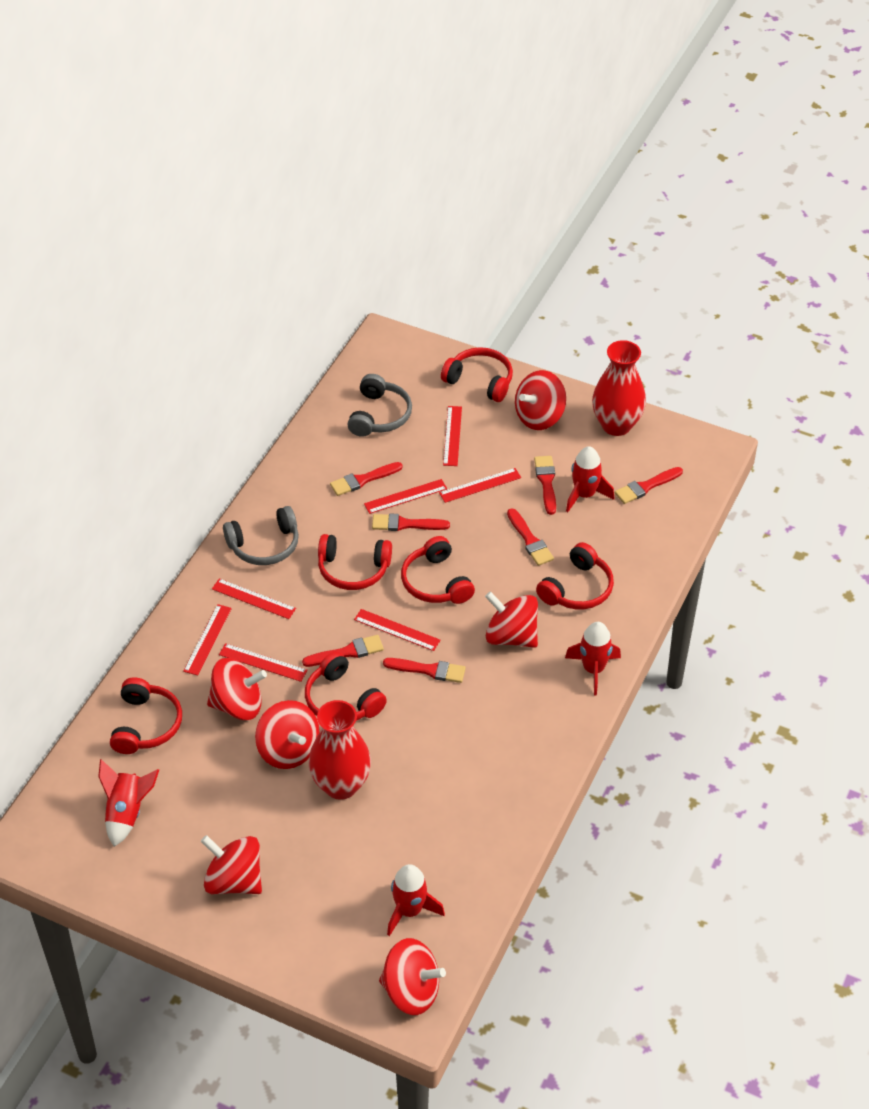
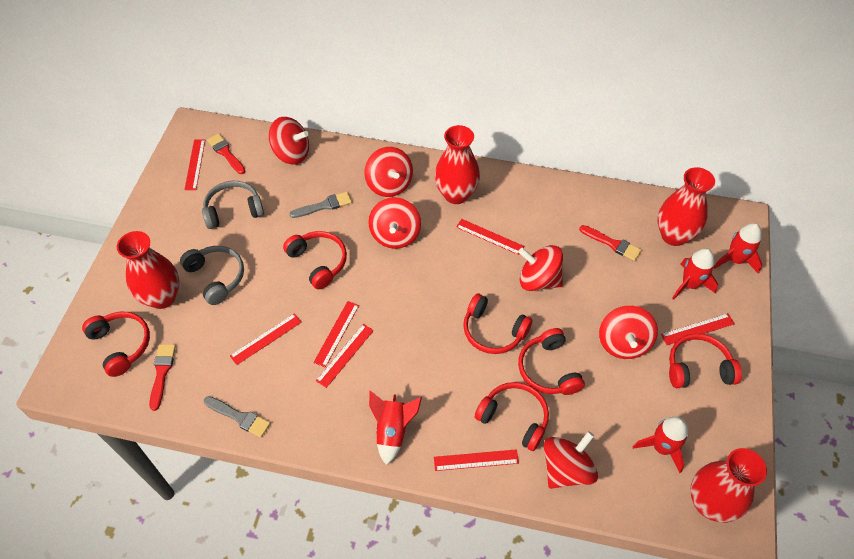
grey brush: none = 0 -> [204,396,271,438] [289,192,352,218] = 2
red brush: [302,635,384,667] [330,462,403,496] [372,514,450,531] [383,658,466,683] [507,508,554,566] [534,456,556,515] [615,467,683,504] = 7 -> [149,344,176,411] [207,134,245,174] [579,225,642,261] = 3
red vase: [309,700,371,800] [592,340,646,436] = 2 -> [117,231,179,309] [435,125,480,204] [657,167,715,246] [690,448,767,523] = 4

